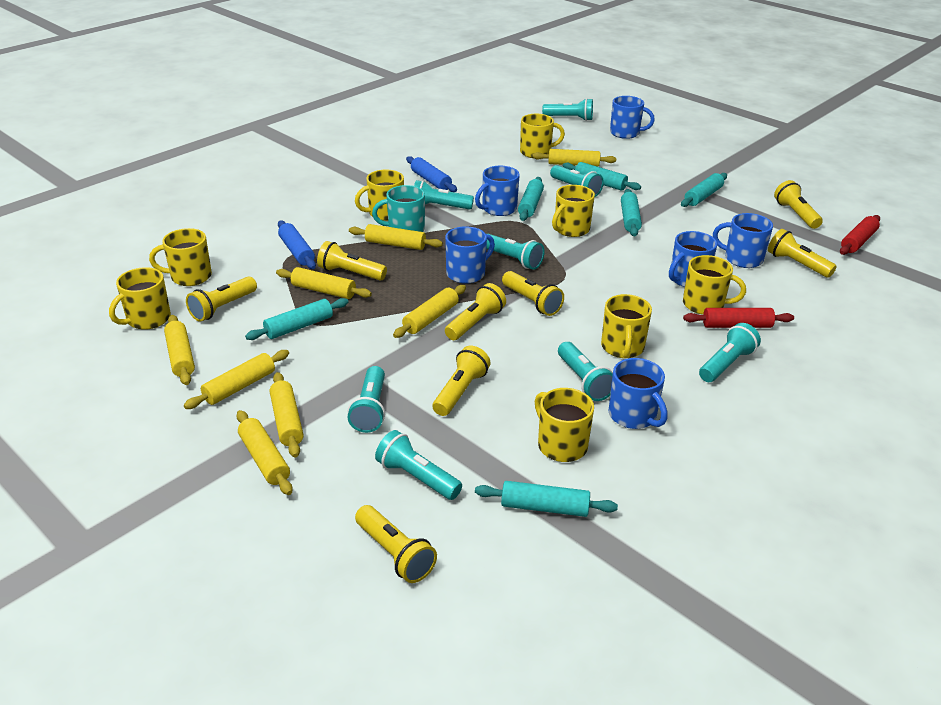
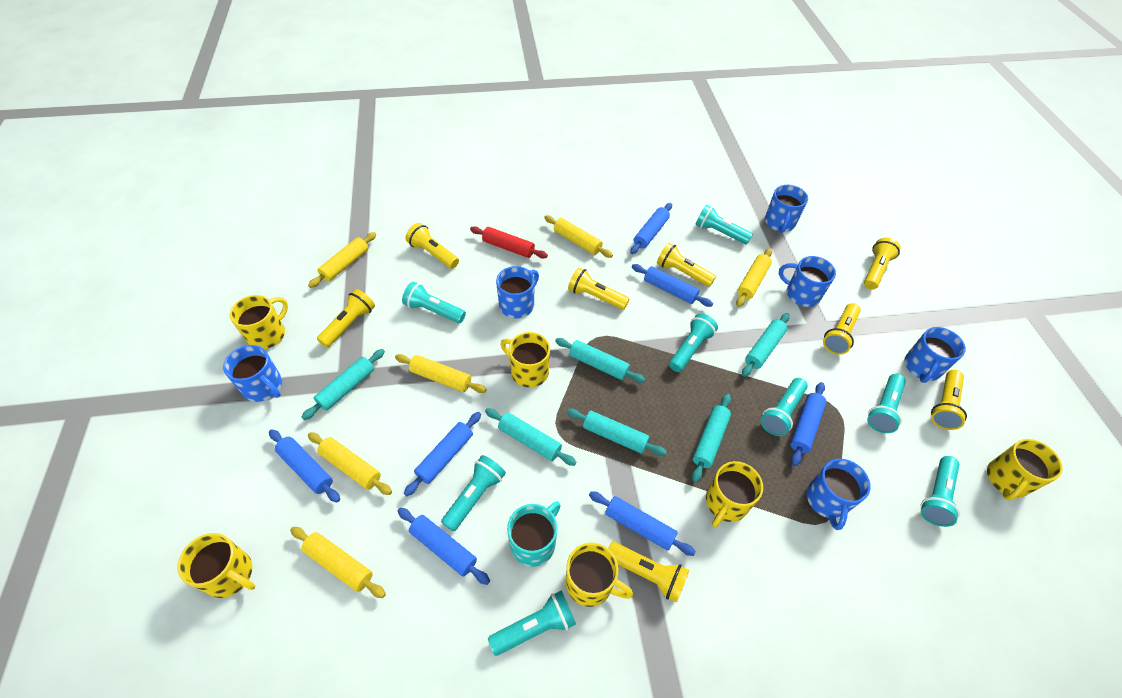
blue rolling pin: [278,221,316,269] [406,156,457,192] = 2 -> [269,429,340,502] [398,508,490,585] [404,412,481,496] [589,491,696,556] [630,203,672,254] [632,264,713,307] [790,382,826,466] = 7
red rolling pin: [683,308,794,328] [840,215,880,255] = 2 -> [470,226,548,258] = 1
yellow mug: [109,267,171,330] [149,228,212,286] [355,170,404,221] [520,114,565,158] [535,388,594,462] [552,185,595,237] [601,294,652,358] [683,255,746,315] = 8 -> [178,533,255,598] [230,295,288,349] [501,332,550,388] [566,542,633,607] [706,461,763,527] [987,439,1063,500] = 6
yellow rolling pin: [164,315,195,385] [184,350,289,409] [236,410,293,495] [270,372,304,457] [276,267,372,299] [349,224,443,250] [393,285,466,338] [532,149,616,167] = 8 -> [290,527,386,598] [308,232,376,288] [308,432,392,495] [395,354,487,393] [544,215,613,258] [736,248,772,307] = 6

